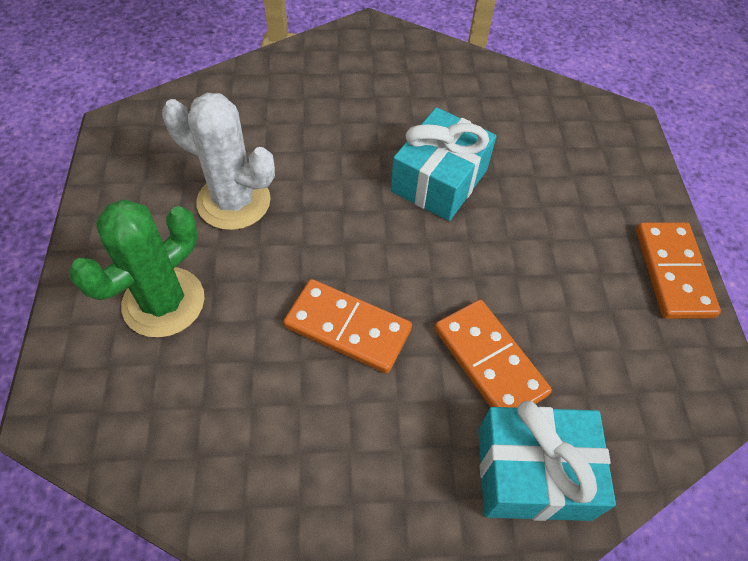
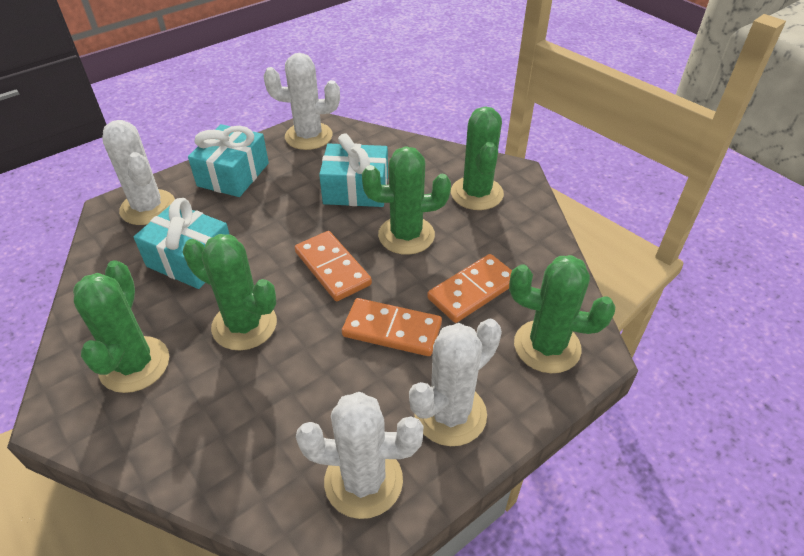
green cactus: [69,199,204,338] = 1 -> [73,260,169,393] [183,234,277,351] [362,146,451,255] [451,106,504,210] [509,255,615,373] = 5
turquoise gift: [391,107,496,221] [478,401,616,521] = 2 -> [134,198,230,289] [188,124,269,197] [319,133,388,207] = 3
white cactus: [162,93,275,230] = 1 -> [102,120,175,225] [263,53,340,150] [296,392,423,519] [409,319,502,446] = 4

